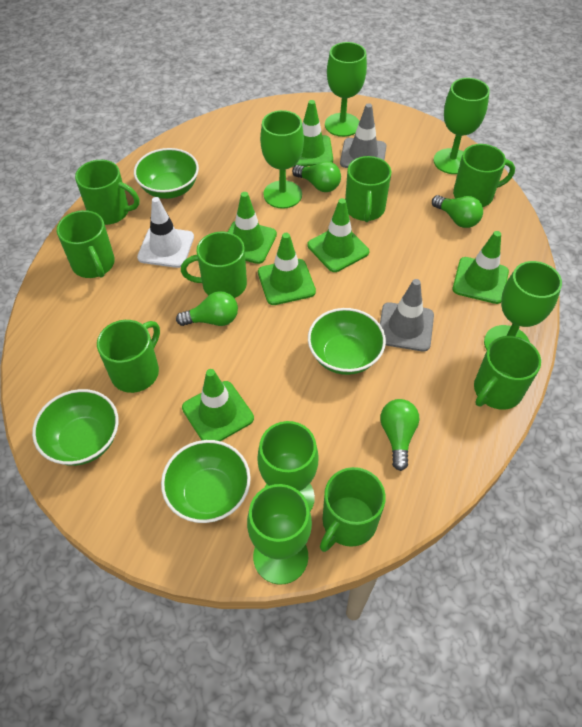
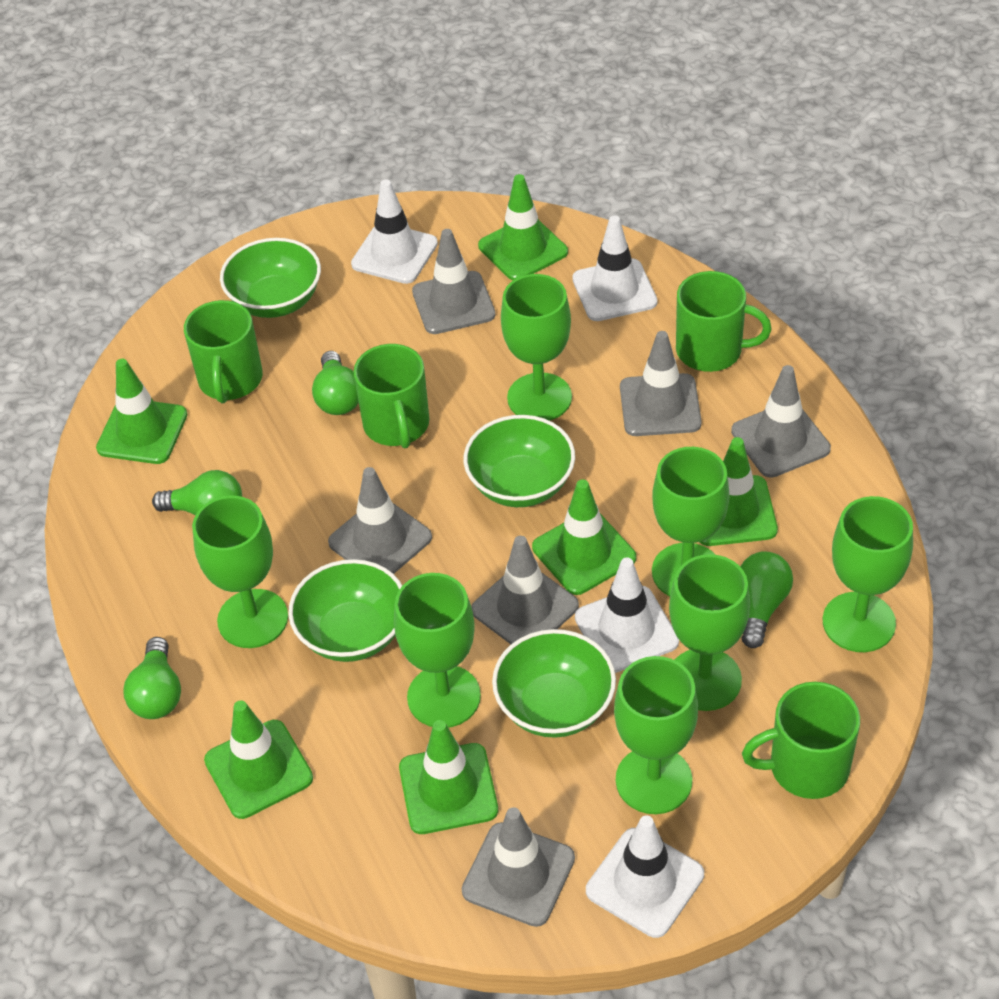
green goblet: [247,484,312,585] [257,421,319,511] [260,110,304,209] [325,42,367,137] [433,78,490,174] [484,261,562,350] = 6 -> [192,496,288,648] [394,573,481,728] [501,274,572,421] [614,656,698,814] [652,447,730,596] [669,554,750,711] [823,496,913,652] = 7
green mug: [57,210,115,278] [75,160,139,225] [97,320,160,393] [181,232,247,298] [320,467,386,552] [345,156,391,222] [453,144,515,207] [474,336,541,410] = 8 -> [184,300,263,403] [353,344,429,448] [676,271,772,372] [742,682,860,799] = 4
grey traffic cone: [340,103,387,168] [380,279,434,352] = 2 -> [328,467,432,574] [412,229,496,334] [462,807,575,927] [471,536,579,644] [620,331,702,436] [731,365,831,478] = 6
white traffic cone: [137,197,194,268] = 1 -> [351,179,438,284] [572,216,657,321] [575,558,679,673] [586,815,704,938] = 4

